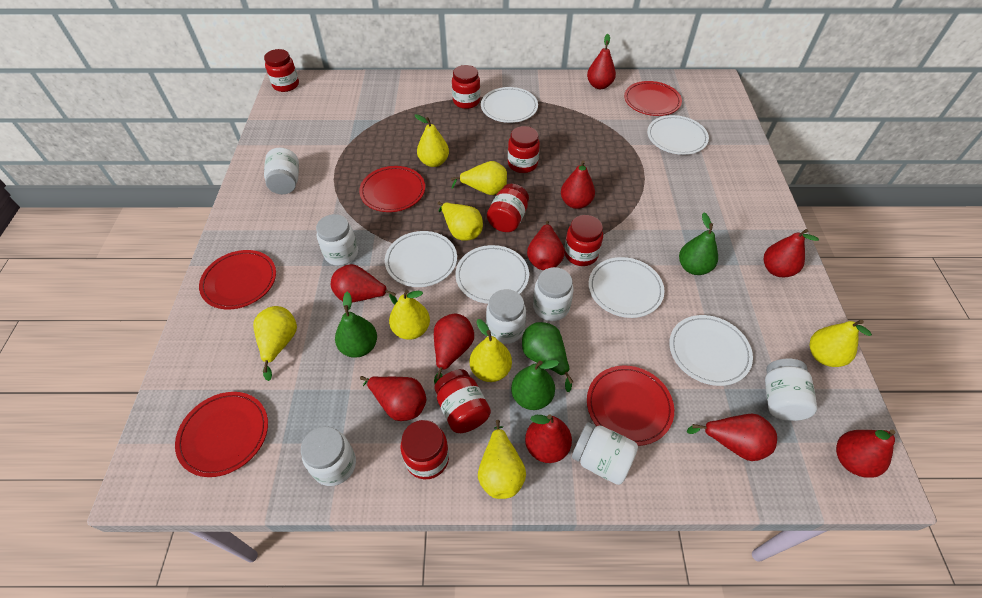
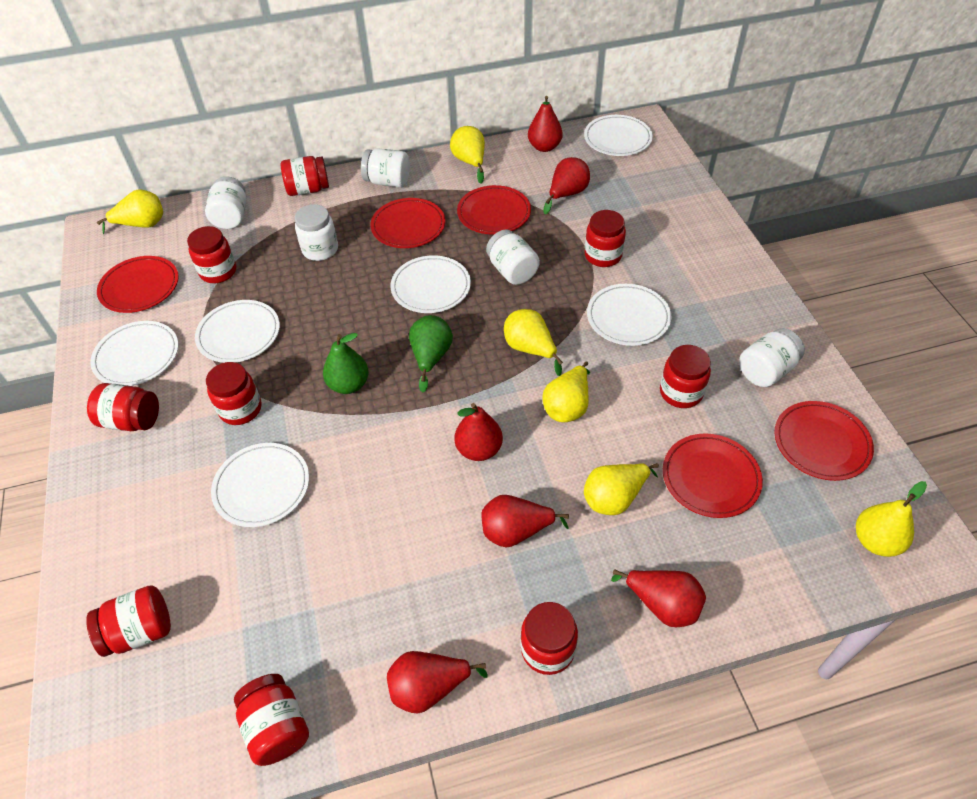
green pear: [335,292,377,358] [511,360,559,410] [522,322,573,392] [679,213,718,275] = 4 -> [323,333,369,394] [409,315,453,392] = 2
red jar: [264,49,299,92] [400,420,449,479] [434,369,491,433] [452,65,480,109] [487,184,529,232] [508,126,540,173] [564,215,603,266] = 7 -> [86,585,171,657] [87,383,159,431] [187,226,236,283] [206,362,262,425] [234,674,309,766] [281,156,329,196] [521,602,578,675] [585,210,626,267] [660,345,711,408] = 9
red pear: [331,264,397,305] [360,376,426,421] [434,314,474,384] [525,414,572,463] [527,221,564,270] [561,160,595,209] [587,34,616,89] [687,414,777,461] [764,229,819,277] [836,429,896,478] = 10 -> [387,651,488,713] [454,403,503,461] [481,495,569,547] [528,96,563,152] [543,157,590,214] [611,569,706,627] = 6
white jar: [264,148,299,194] [301,426,356,486] [316,214,358,266] [486,289,526,344] [533,267,574,321] [572,422,638,485] [765,359,817,421] = 7 -> [205,176,246,229] [295,204,338,261] [361,148,410,187] [486,229,540,285] [739,328,805,387] = 5
yellow pear: [253,306,297,381] [389,290,430,340] [415,114,449,167] [438,202,483,241] [451,161,507,195] [470,319,512,382] [478,420,526,499] [810,320,872,367] = 8 -> [97,189,163,234] [450,126,485,184] [504,309,563,376] [542,361,590,422] [584,463,659,515] [856,481,927,557] = 6

